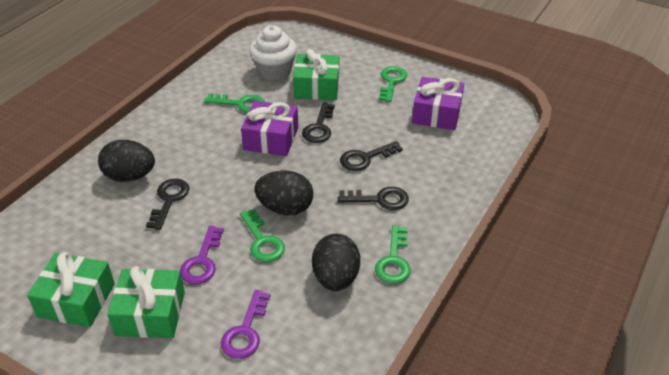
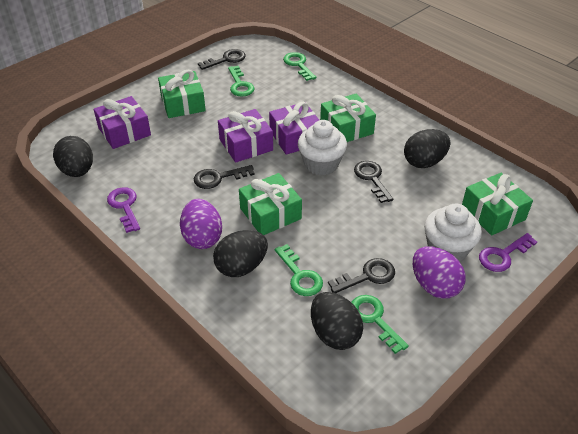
black egg: [98,140,155,182] [254,171,313,215] [312,234,360,291] = 3 -> [53,136,93,177] [213,230,268,277] [311,292,363,350] [404,129,450,168] = 4
green gift: [27,252,115,327] [107,266,185,338] [293,49,339,100] = 3 -> [158,70,206,118] [239,173,302,235] [320,93,376,142] [462,173,533,236] = 4
purple egg: none = 0 -> [180,199,222,249] [413,246,466,298] = 2
purple gift: [241,101,298,156] [412,77,464,130] = 2 -> [94,96,151,149] [218,109,273,163] [269,102,319,155] = 3
white cupcake: [249,25,297,81] = 1 -> [298,120,347,176] [424,204,482,262] = 2

